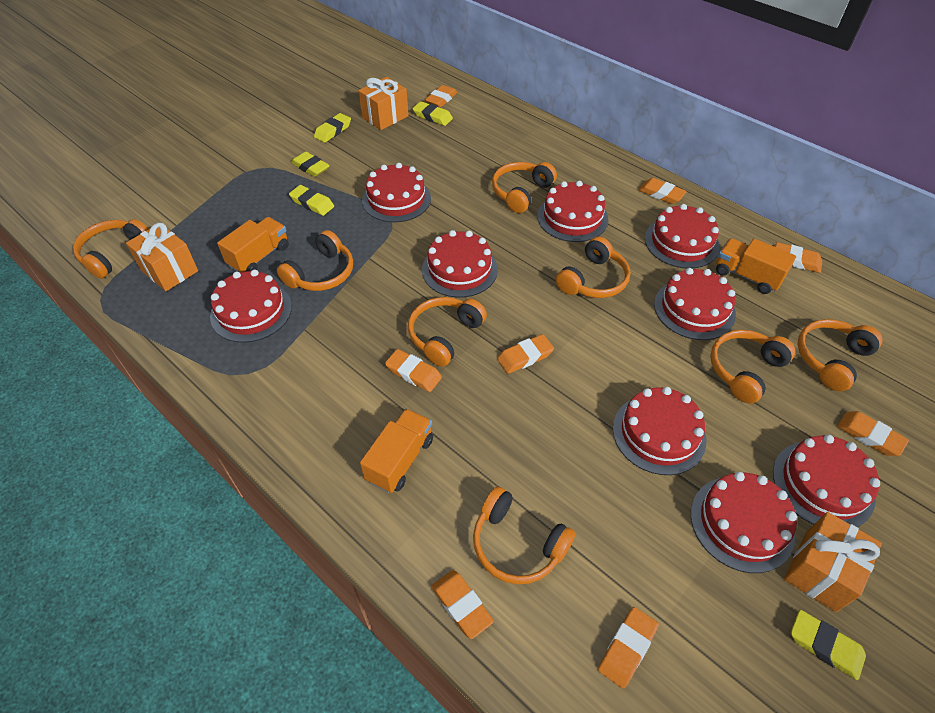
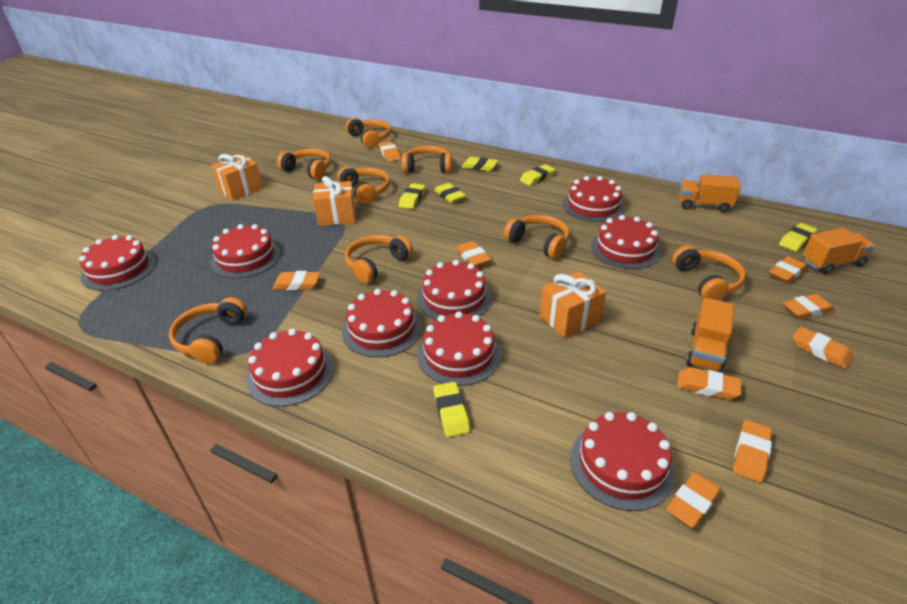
orange eraser: [385,349,442,392] [425,85,457,108] [431,570,494,639] [497,334,554,374] [598,607,659,689] [638,178,687,204] [775,242,822,273] [837,411,909,456] = 8 -> [273,271,320,290] [378,141,401,162] [456,241,491,267] [666,472,721,528] [677,367,741,400] [733,420,772,483] [769,256,807,283] [783,294,834,320] [793,327,853,369] = 9
yellow eraser: [289,185,334,216] [291,152,330,177] [314,113,351,143] [412,101,453,126] [791,610,866,680] = 5 -> [399,183,425,209] [433,382,470,437] [434,183,466,203] [462,157,498,171] [520,164,555,186] [779,223,817,252] = 6

